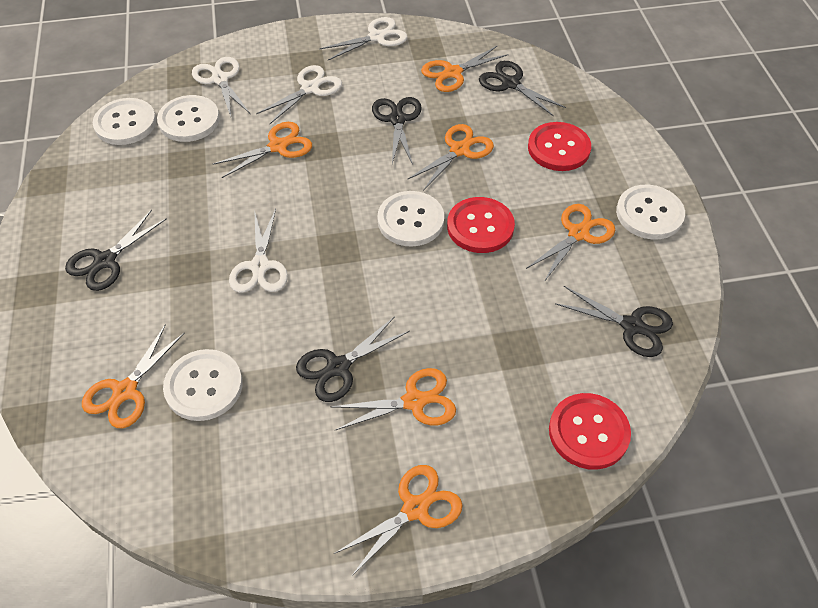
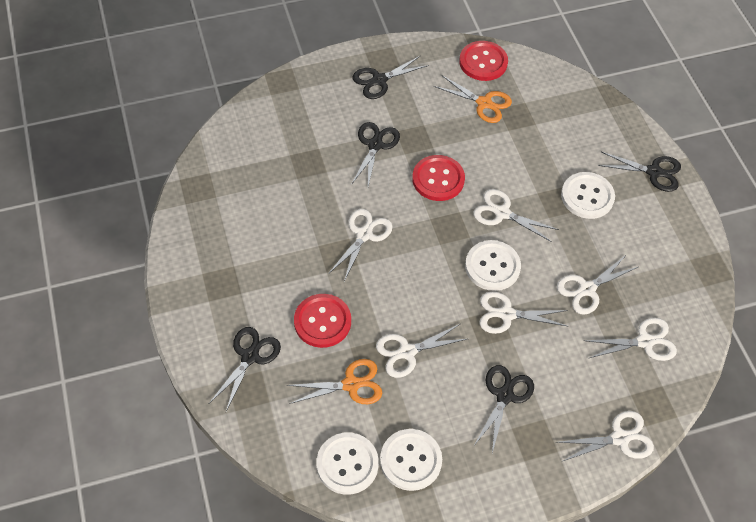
orange scissors: [82,324,185,428] [213,122,312,178] [330,368,456,430] [334,465,463,577] [407,124,494,191] [421,45,509,92] [526,204,615,282] = 7 -> [287,359,382,404] [434,75,512,123] = 2
white button: [93,98,156,145] [157,95,220,142] [163,349,243,421] [377,191,444,247] [616,185,685,240] = 5 -> [316,432,379,495] [380,429,442,491] [465,240,521,291] [561,172,615,219] = 4
white scissors: [192,57,250,116] [229,209,288,293] [256,65,342,124] [319,17,407,60] = 4 -> [328,209,392,282] [376,324,467,378] [473,189,559,242] [480,291,569,334] [556,411,654,461] [557,254,638,315] [584,318,677,361] = 7

